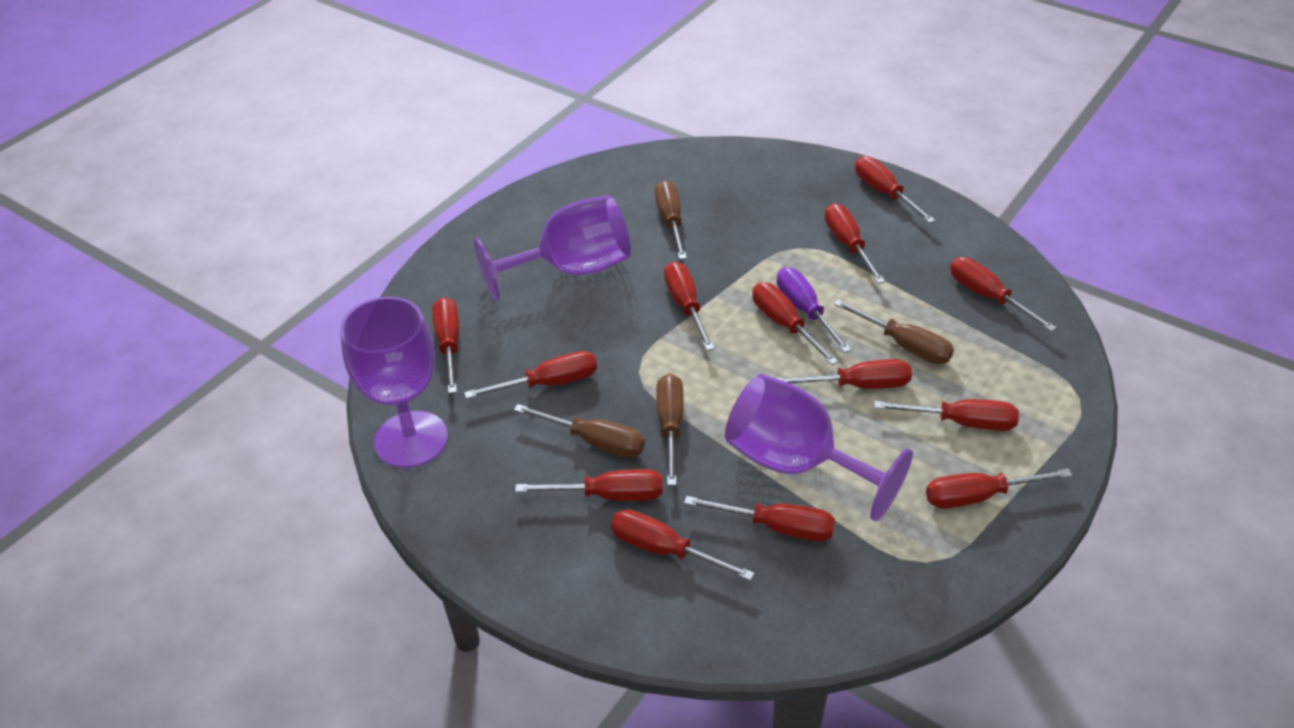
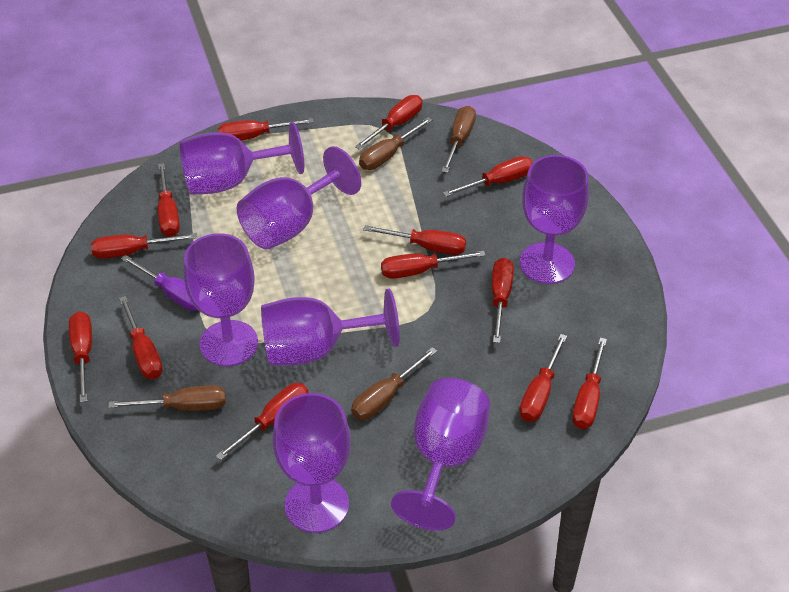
purple goblet: [340,296,448,468] [474,195,631,302] [725,374,913,521] = 3 -> [179,122,304,195] [184,233,258,366] [237,146,361,250] [261,289,400,366] [273,393,351,533] [391,378,490,530] [520,155,589,284] = 7

